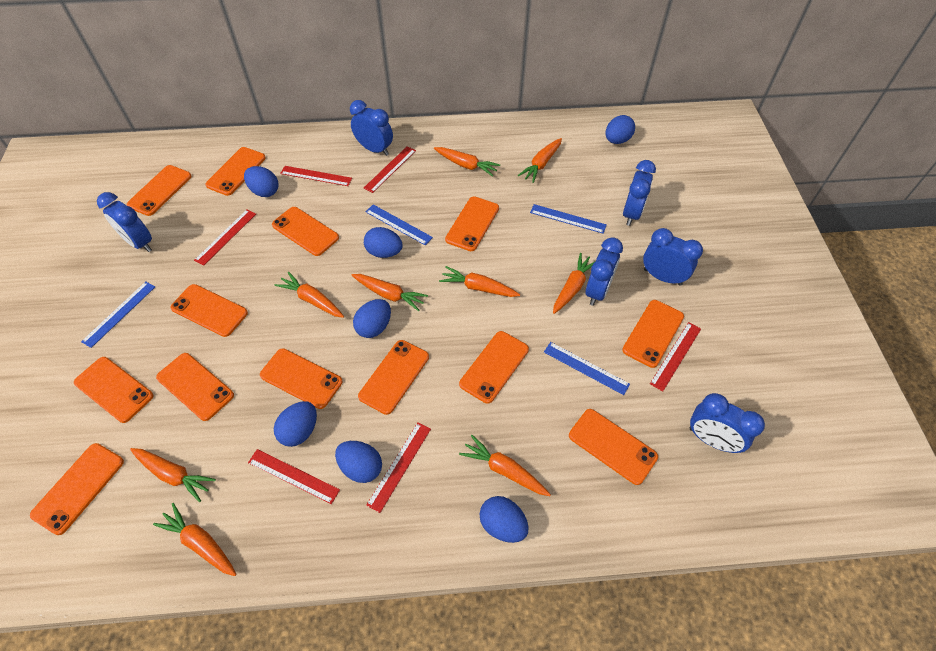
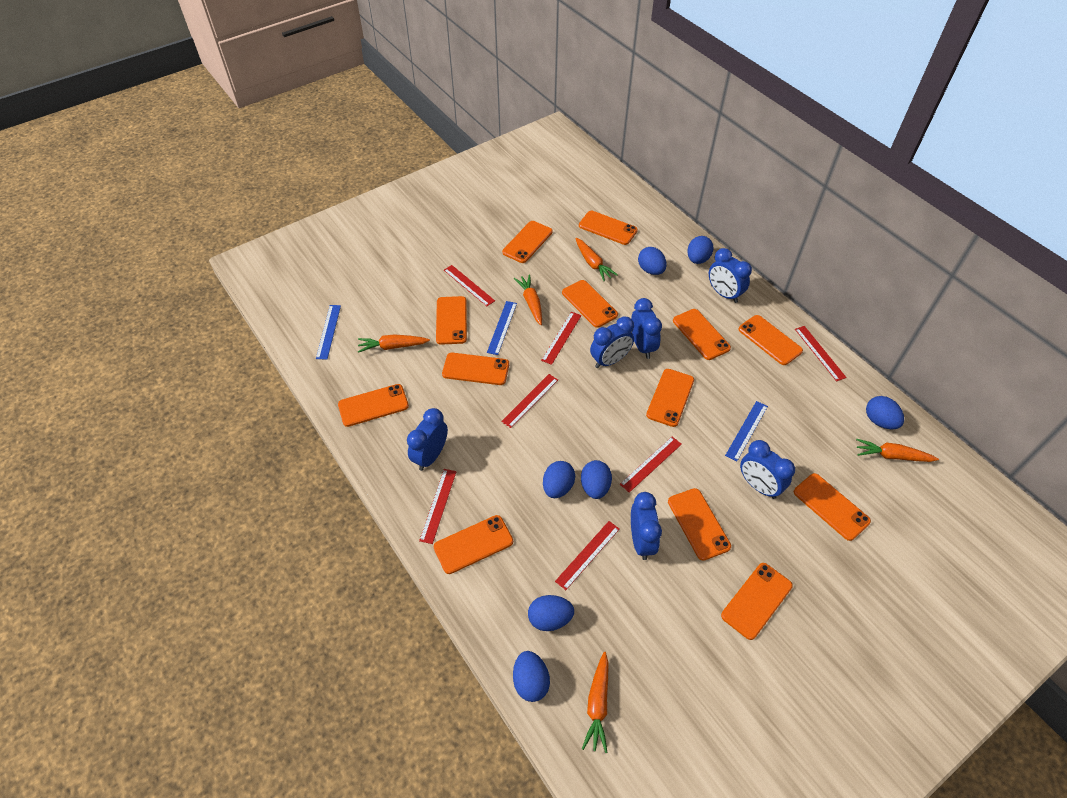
blue ruler: [81,281,155,348] [366,204,433,245] [530,204,607,234] [544,342,630,395] = 4 -> [316,305,341,359] [487,301,517,355] [725,401,768,462] = 3
orange carrot: [130,448,216,502] [153,503,236,576] [274,272,344,318] [352,274,428,311] [434,147,500,177] [439,266,520,297] [459,435,551,496] [518,138,562,183] [553,253,594,314] = 9 -> [358,335,430,353] [514,274,542,325] [575,238,618,281] [582,652,609,753] [856,439,939,462] = 5
red ruler: [194,210,256,266] [248,449,340,504] [280,166,352,186] [364,146,416,193] [366,422,431,513] [650,322,701,391] = 6 -> [419,469,457,544] [444,265,495,306] [501,374,558,428] [541,312,581,365] [555,521,620,590] [620,437,682,493] [795,326,847,382] = 7

